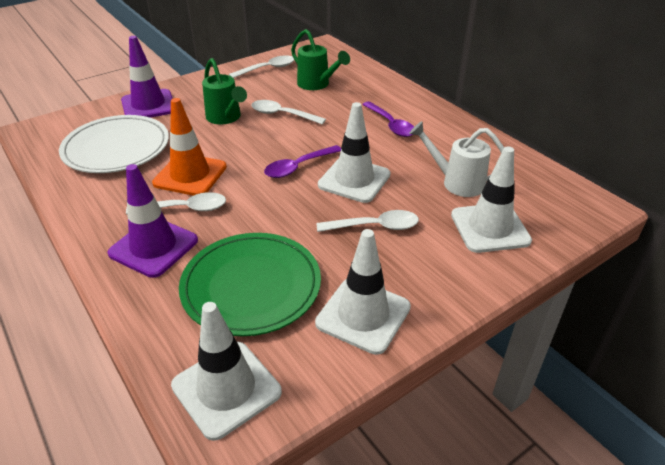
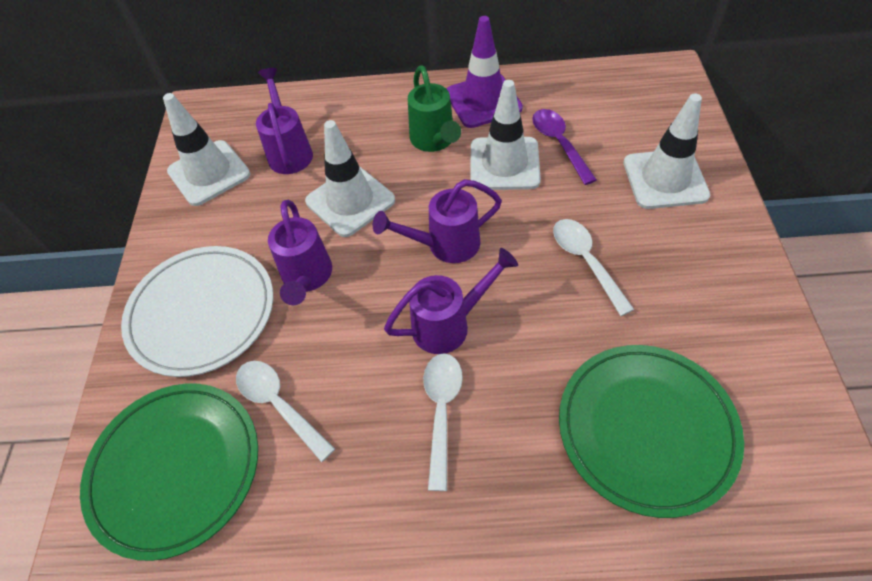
green plate: [179,233,321,336] = 1 -> [80,384,258,561] [559,345,744,518] = 2
green watering can: [202,58,247,124] [291,29,350,90] = 2 -> [408,65,461,152] = 1
orange traffic cone: [152,98,227,196] = 1 -> none = 0
purple spoon: [264,145,341,178] [362,101,414,137] = 2 -> [532,109,597,185] = 1
purple traffic cone: [107,164,198,278] [121,36,173,118] = 2 -> [447,16,523,128] = 1
purple watering can: none = 0 -> [256,68,313,174] [268,200,332,305] [373,179,502,263] [384,248,518,354] = 4
white spoon: [126,192,226,214] [229,55,294,78] [251,100,326,125] [317,210,419,232] = 4 -> [236,361,335,462] [423,353,463,491] [553,219,635,316] = 3
white watering can: [409,121,504,197] = 1 -> none = 0

